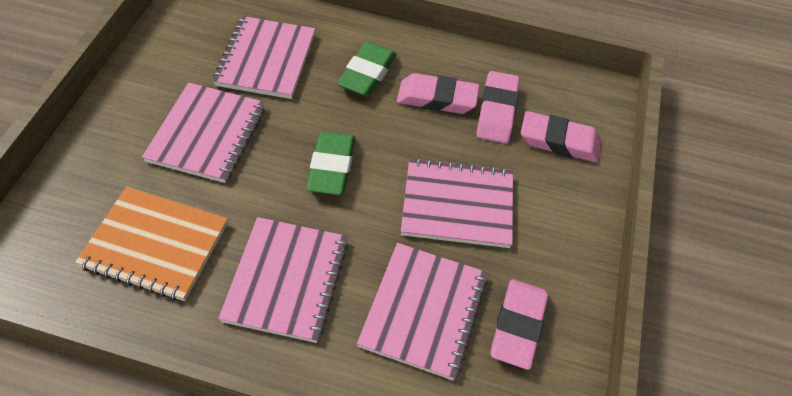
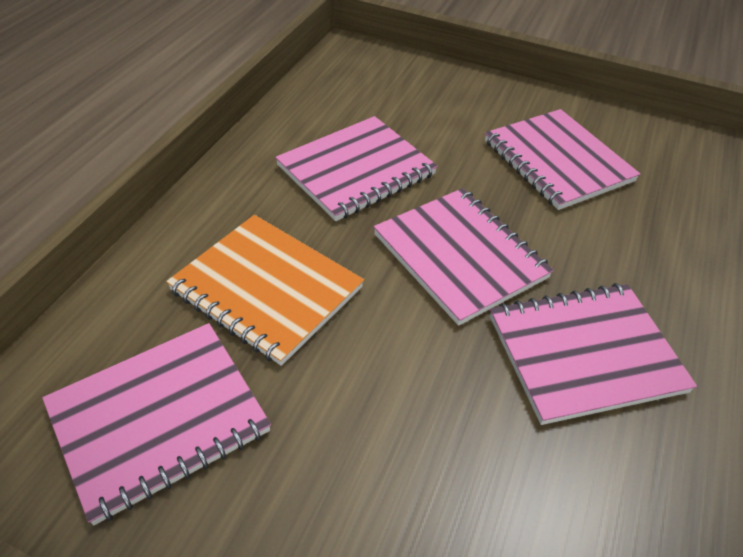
green eraser: [306,131,355,195] [337,42,397,97] = 2 -> none = 0
pink eraser: [397,73,479,114] [477,71,519,144] [491,280,548,370] [521,111,601,162] = 4 -> none = 0

